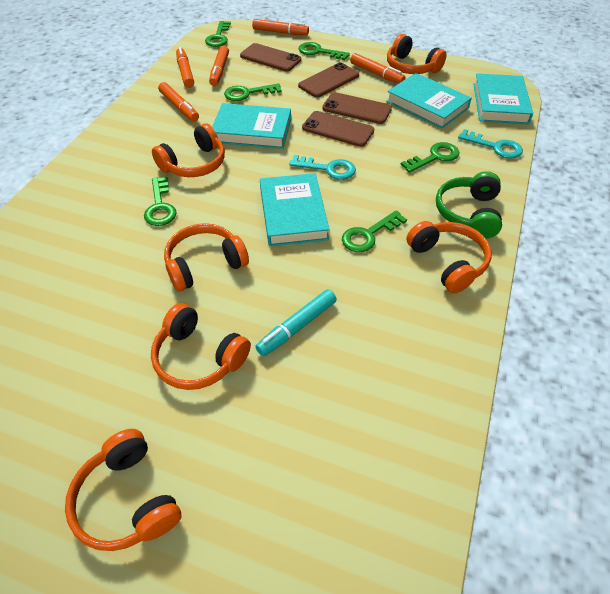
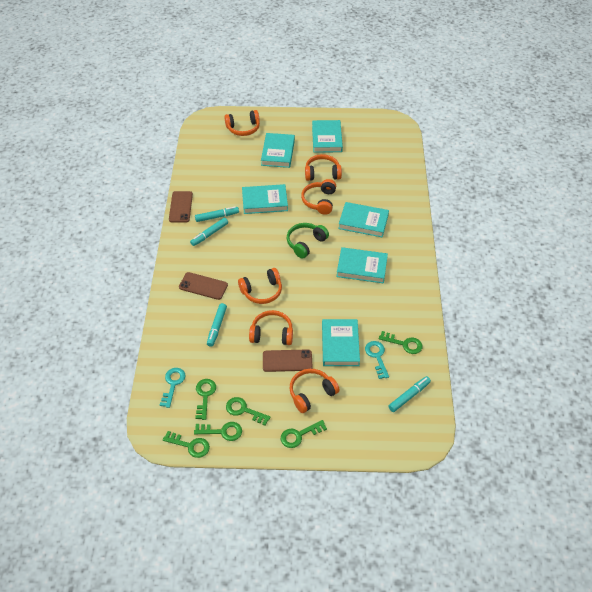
brown phone: [240,43,301,71] [298,62,359,97] [302,111,374,147] [322,92,392,124] = 4 -> [169,191,193,223] [179,272,228,300] [263,349,313,372] = 3
orange marker: [158,82,199,122] [176,47,194,88] [209,45,229,86] [252,19,309,35] [350,53,406,84] = 5 -> none = 0
turquoise book: [212,103,291,149] [260,173,330,246] [386,73,472,128] [473,73,533,124] = 4 -> [242,184,288,214] [261,133,295,168] [312,120,343,153] [322,319,360,366] [336,247,388,283] [338,202,389,237] = 6
turquoise marker: [255,289,337,356] = 1 -> [190,218,228,246] [195,207,239,222] [207,303,227,347] [388,376,431,412] = 4

